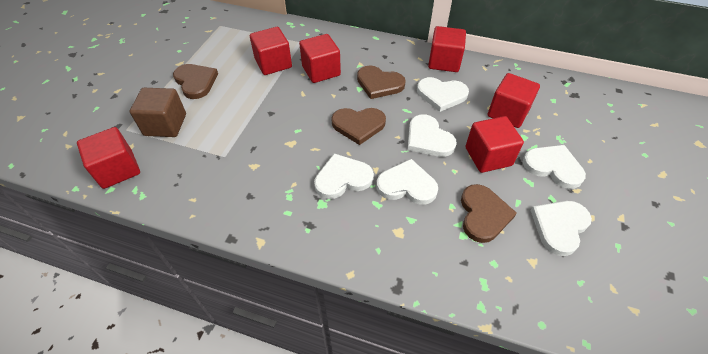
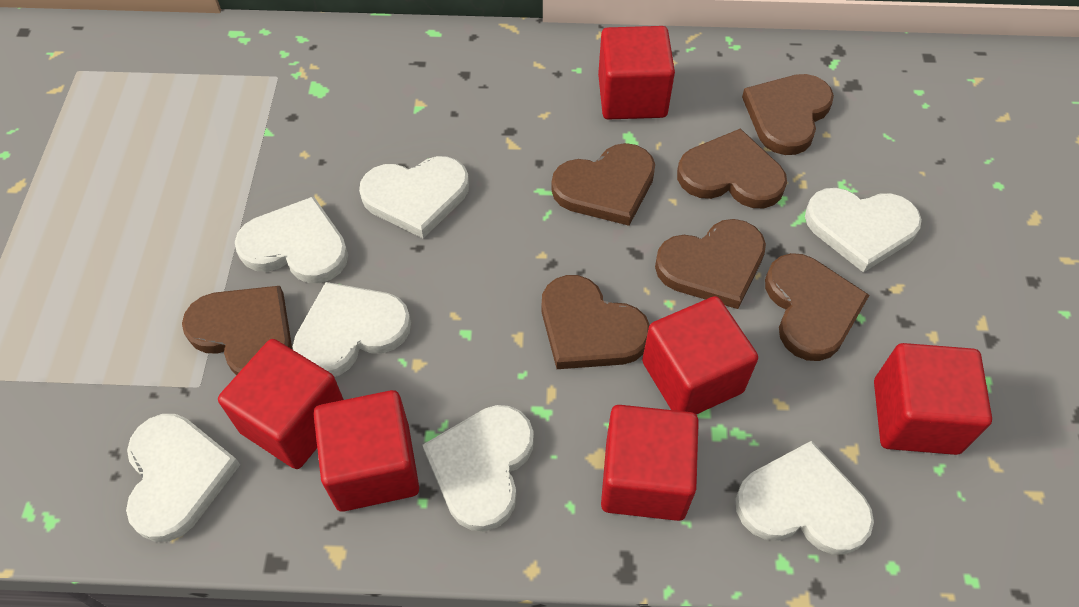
brown cube: [130,88,186,137] = 1 -> none = 0
brown heart: [173,64,218,99] [331,108,386,145] [357,66,406,99] [461,184,517,243] = 4 -> [182,286,292,375] [542,275,650,369] [551,143,655,226] [655,219,766,309] [677,128,787,208] [742,74,834,155] [765,253,869,361] = 7
white heart: [314,153,374,199] [377,159,438,205] [408,114,457,157] [417,77,469,112] [523,145,586,189] [531,201,592,256] = 6 -> [126,414,240,542] [235,196,348,283] [293,282,411,377] [359,156,469,238] [423,405,534,532] [736,441,874,555] [805,188,922,273] = 7

